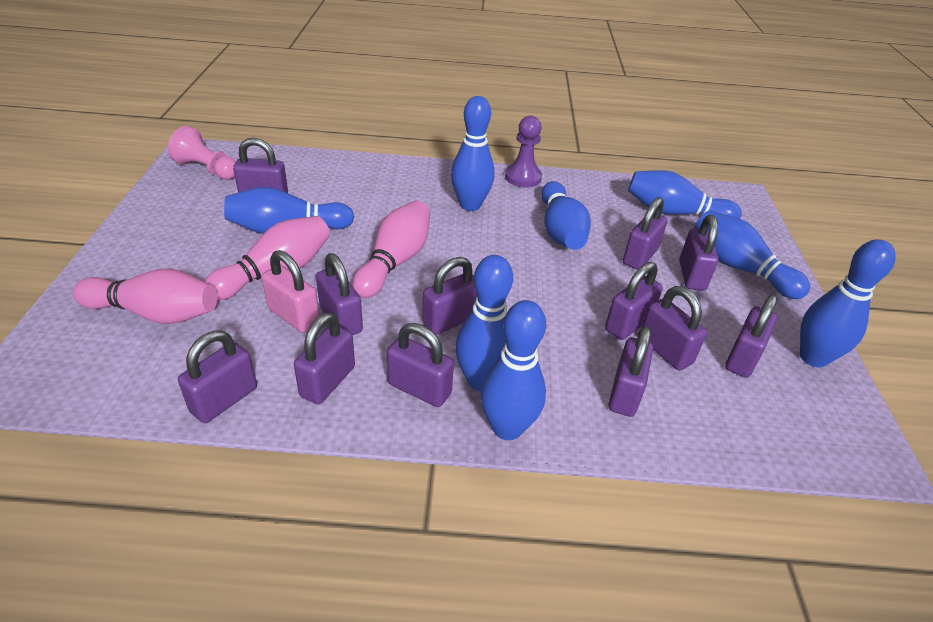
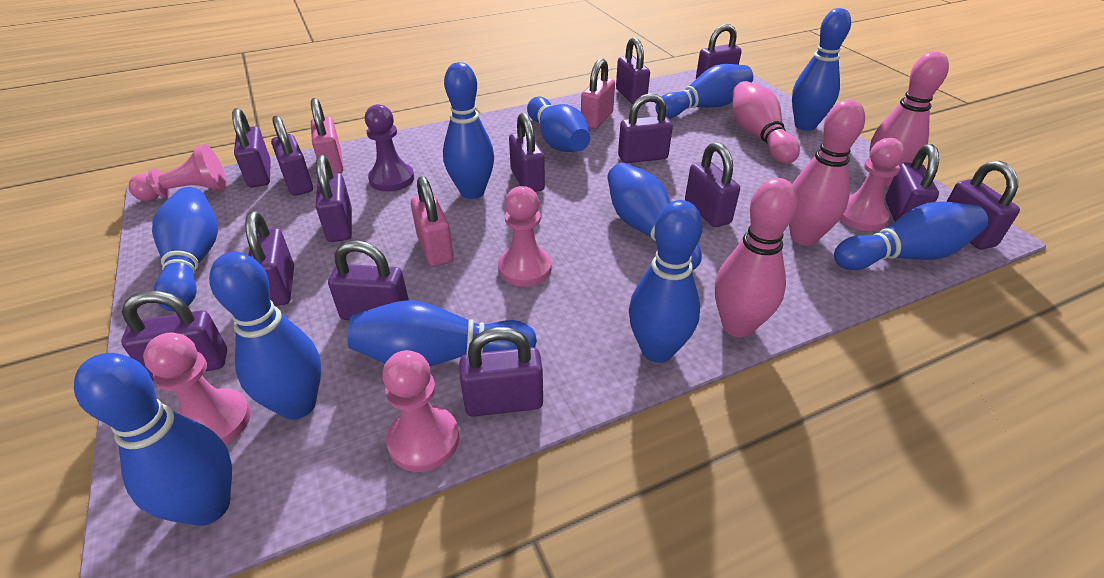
blue bowling pin: [224,187,354,234] [451,96,494,211] [455,255,513,392] [480,300,546,440] [541,181,591,250] [628,170,742,219] [694,211,810,299] [800,239,896,368] = 8 -> [74,353,232,526] [152,187,218,311] [209,252,321,420] [348,300,537,366] [443,62,494,199] [527,97,590,152] [607,163,702,270] [629,200,703,363] [655,64,753,118] [792,8,851,131] [834,201,988,270] = 11
pink bowling pin: [73,269,217,324] [204,216,330,300] [352,200,430,298] = 3 -> [715,178,798,337] [732,81,800,164] [789,100,865,245] [870,51,949,186] = 4
pink padlock: [262,250,319,333] = 1 -> [311,98,343,173] [411,176,454,267] [581,58,615,129] = 3
pink pawn: [168,126,236,180] = 1 -> [129,144,227,201] [143,332,251,445] [382,350,460,472] [498,186,551,287] [840,138,905,231] = 5
purple padlock: [178,330,257,423] [233,138,288,193] [294,312,355,404] [316,253,363,335] [387,323,454,407] [422,257,477,335] [605,262,663,340] [609,326,653,417] [623,197,667,270] [642,286,707,370] [679,215,719,291] [725,294,778,378] = 12 -> [121,291,227,381] [232,108,271,188] [245,211,294,306] [271,116,313,196] [316,155,352,242] [328,240,409,320] [459,327,543,417] [509,113,545,192] [616,37,650,104] [618,93,673,163] [685,142,740,227] [696,24,742,79] [885,144,939,221] [947,161,1020,249] = 14

